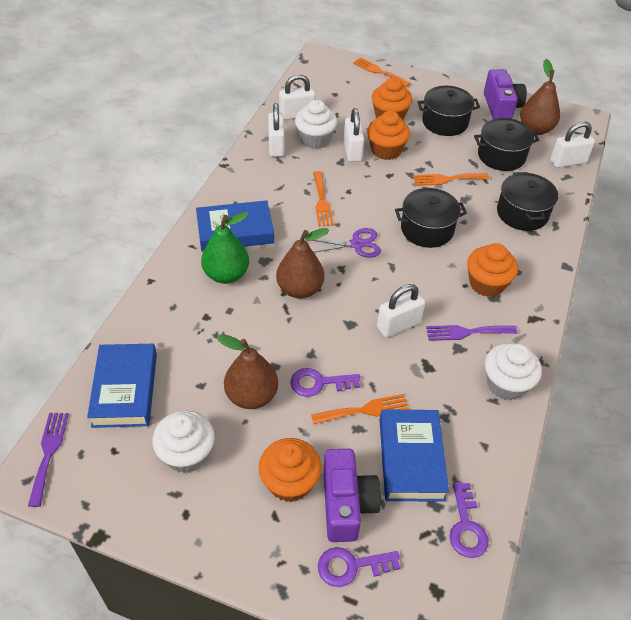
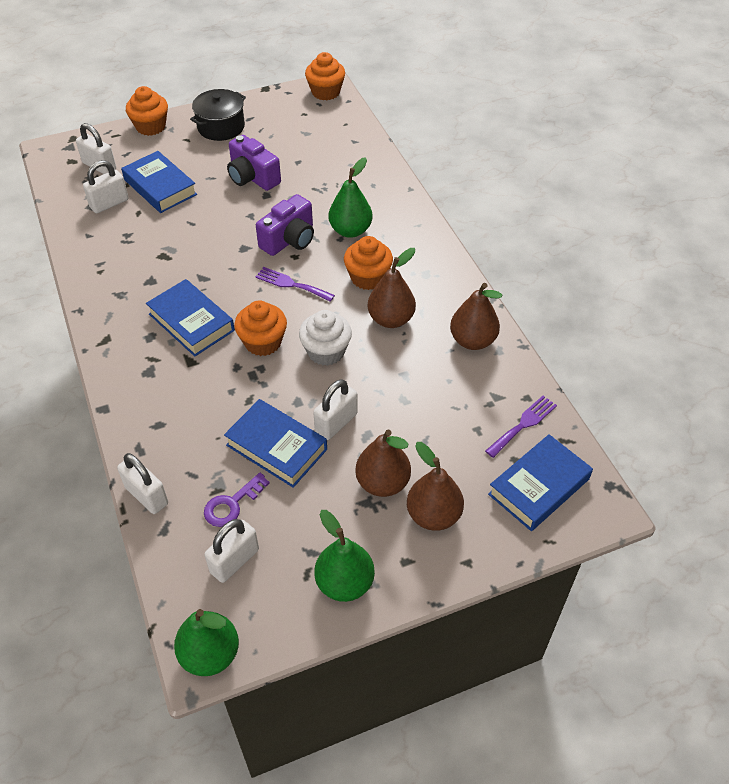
black pot: [395,188,467,248] [417,86,480,136] [474,118,539,171] [497,172,558,231] = 4 -> [190,89,246,141] = 1
blue book: [87,344,157,428] [196,200,274,251] [379,409,449,502] = 3 -> [121,151,197,213] [146,279,235,357] [224,399,327,488] [488,434,593,531] = 4
brown pear: [217,334,278,409] [276,228,329,299] [520,59,560,135] = 3 -> [355,429,411,497] [368,248,416,328] [407,442,464,531] [450,283,502,350] = 4
green pear: [201,212,249,284] = 1 -> [174,609,239,676] [314,510,375,602] [328,157,372,238] = 3
orange fork: [311,394,409,424] [313,171,334,226] [353,58,411,87] [413,173,489,186] = 4 -> none = 0
purple key: [290,368,360,397] [318,547,400,587] [449,482,489,558] = 3 -> [204,473,270,527] = 1
purple scissors: [312,228,381,258] = 1 -> none = 0
white cupcake: [152,411,215,473] [295,100,337,149] [485,343,542,400] = 3 -> [299,310,352,366] = 1

